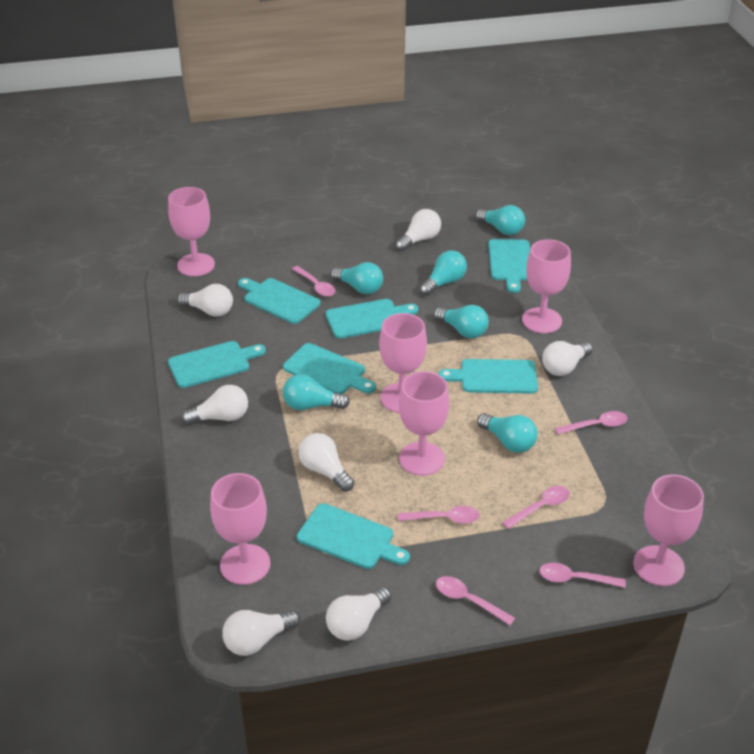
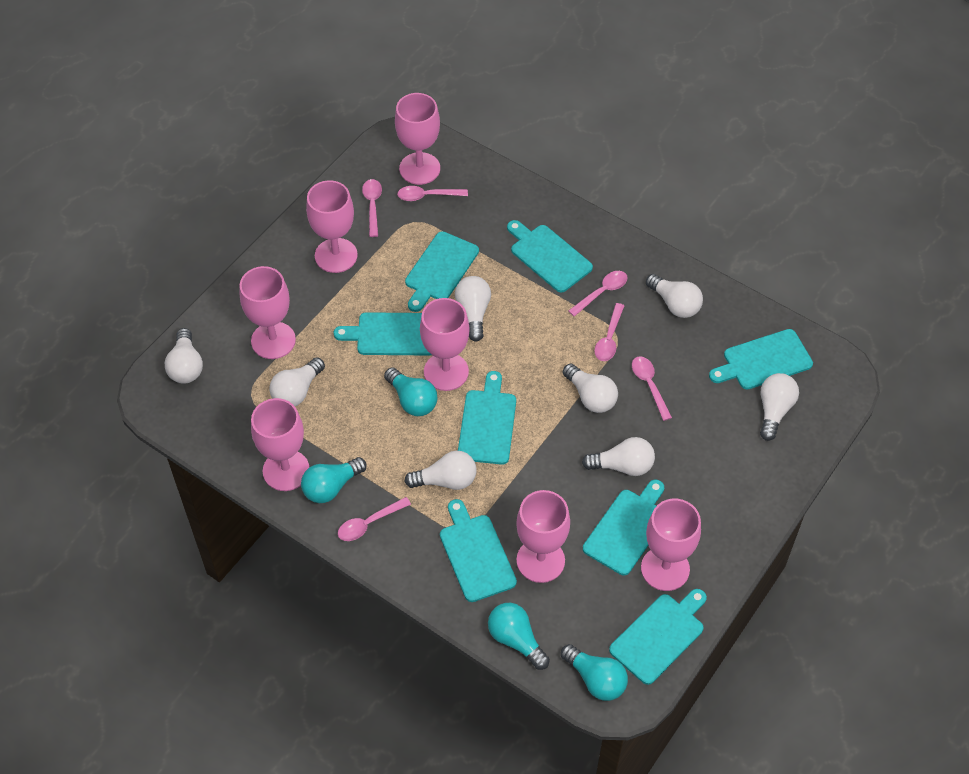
pink goblet: [168,187,215,276] [210,473,270,585] [379,313,427,413] [399,371,449,476] [522,239,571,333] [633,474,704,586] = 6 -> [240,266,296,359] [251,398,309,491] [306,180,358,273] [395,93,440,185] [420,298,470,391] [516,490,570,583] [641,499,701,591] = 7
turquoise cutting board: [168,341,266,388] [238,278,321,324] [283,343,376,394] [297,503,410,569] [325,299,418,339] [438,359,538,394] [488,239,530,293] = 7 -> [334,312,432,356] [405,231,479,312] [440,499,517,602] [458,371,516,465] [507,220,593,292] [583,480,664,575] [609,589,707,685] [709,329,813,389] = 8
turquoise light bulb: [283,374,350,410] [331,262,383,294] [420,250,467,296] [434,305,489,338] [476,205,525,235] [477,413,538,453] = 6 -> [301,457,367,503] [384,367,438,416] [488,603,550,670] [561,644,628,701] = 4
white light bulb: [177,284,233,317] [181,385,248,425] [222,610,300,656] [298,433,354,492] [326,587,392,641] [396,209,441,251] [542,341,593,376] = 7 -> [165,328,203,384] [269,357,325,406] [404,450,477,490] [455,276,491,342] [563,364,618,413] [582,437,655,476] [646,274,703,318] [760,373,799,441] = 8

